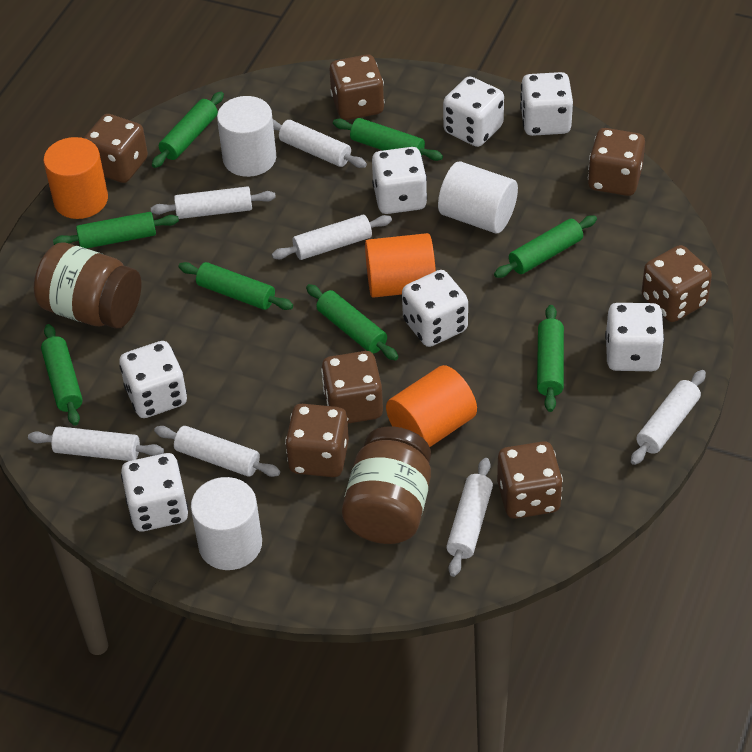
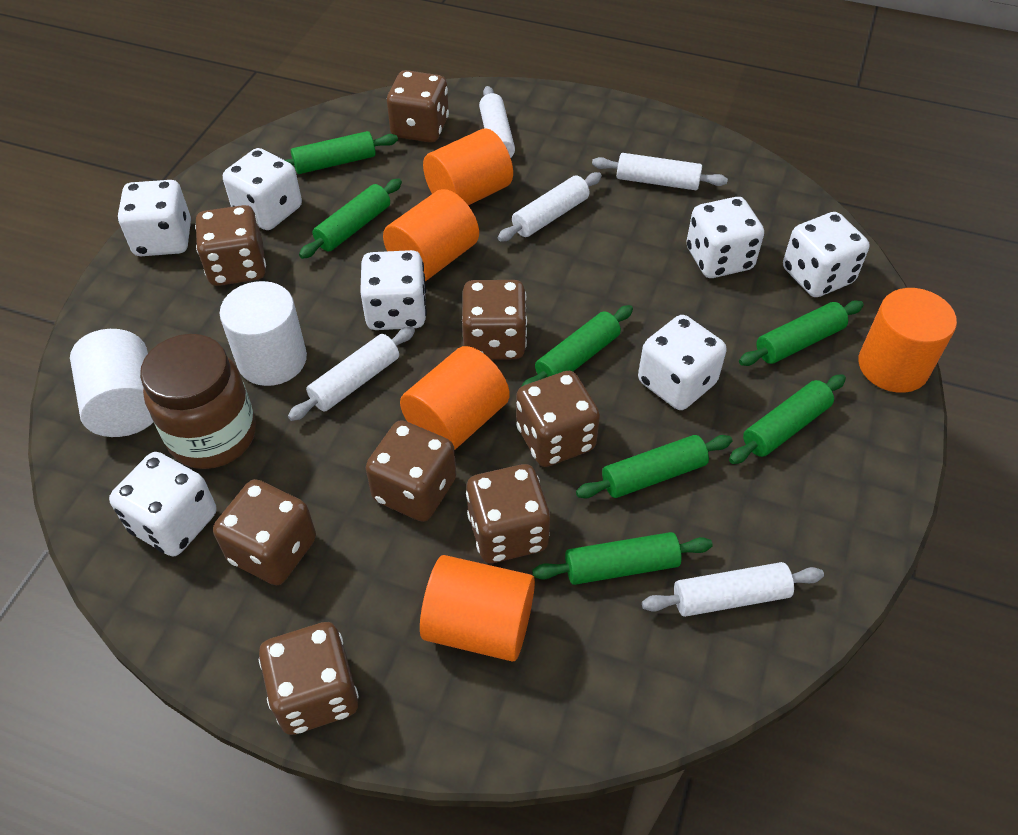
brown dice: [84,114,148,183] [285,404,349,477] [321,351,383,424] [329,54,384,120] [497,441,563,519] [588,128,645,196] [642,245,712,322] = 7 -> [195,205,266,286] [213,479,316,585] [259,622,359,735] [366,420,456,522] [387,70,449,143] [462,280,527,360] [466,464,550,563] [516,370,600,467] = 8
brown jar: [34,242,141,329] [342,426,431,544] = 2 -> [140,334,256,469] = 1
green rolling pin: [41,324,83,426] [53,212,179,249] [152,92,224,168] [178,262,293,310] [306,284,398,360] [333,118,443,161] [494,215,597,278] [537,305,564,412] = 8 -> [285,131,398,174] [299,179,402,259] [521,305,633,387] [532,532,713,585] [576,435,732,498] [729,374,846,464] [739,300,864,366] = 7
orange cylinder: [43,137,108,219] [365,233,436,298] [386,365,477,447] = 3 -> [383,189,479,281] [400,346,510,450] [420,555,535,661] [423,128,513,205] [858,288,957,393] = 5
white cylinder: [191,477,262,570] [217,96,277,177] [438,161,518,234] = 3 -> [70,329,153,437] [219,281,307,386] = 2
white rolling pin: [28,426,164,461] [151,186,276,219] [154,426,280,477] [272,215,392,260] [273,119,367,168] [446,458,493,577] [631,370,706,465] = 7 -> [288,326,415,421] [479,86,515,158] [498,172,602,242] [592,153,728,190] [642,562,824,617] = 5

